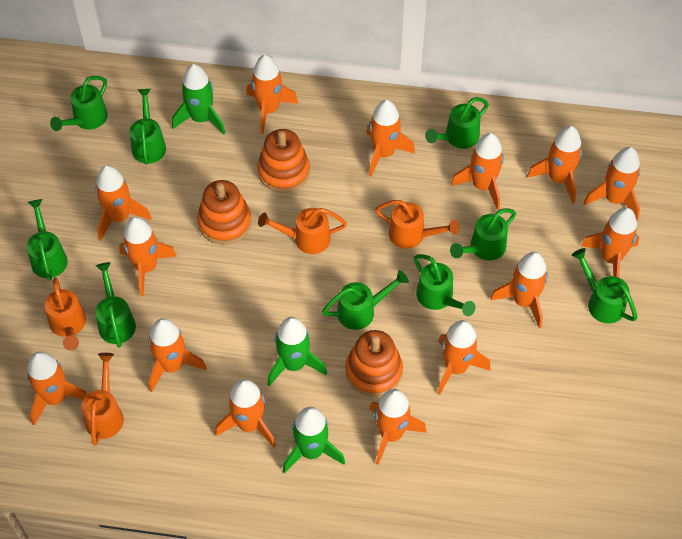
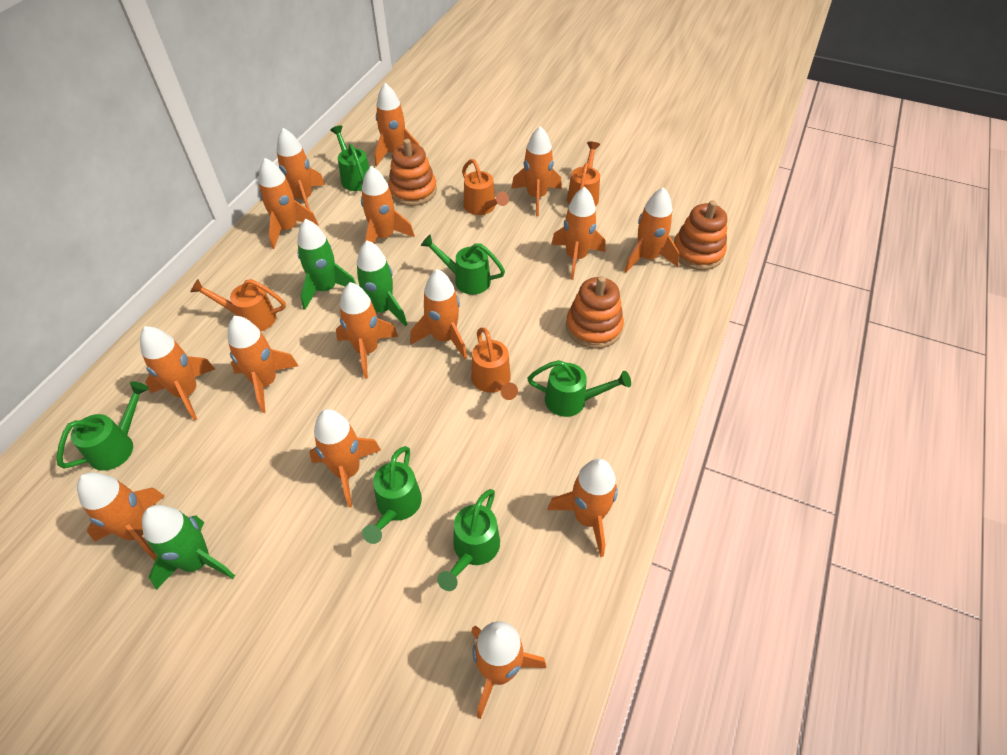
green watering can: [27,199,68,281] [50,76,108,131] [95,262,136,348] [130,89,166,164] [322,270,409,330] [414,254,476,316] [425,97,489,149] [450,208,516,260] [572,248,637,324] = 9 -> [57,381,149,471] [330,125,369,191] [362,446,422,544] [421,234,505,295] [437,489,500,591] [527,360,631,417] = 6
orange rocket: [27,351,88,426] [95,165,152,241] [119,217,177,296] [148,318,207,392] [215,379,276,447] [246,55,299,134] [366,100,415,177] [370,389,427,465] [438,320,491,395] [451,133,504,210] [490,252,548,328] [527,126,582,204] [581,207,640,277] [584,147,640,221] = 14 -> [77,472,165,561] [140,326,215,420] [228,316,299,413] [259,158,319,249] [277,128,325,210] [310,409,381,508] [336,282,398,379] [361,166,415,243] [374,83,419,167] [410,269,467,359] [471,621,547,719] [511,126,562,216] [547,459,618,557] [552,187,605,280] [624,187,680,272] = 15

